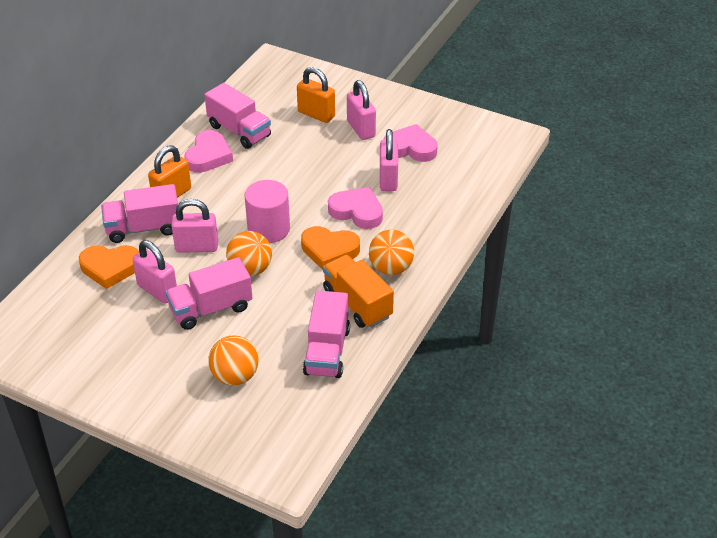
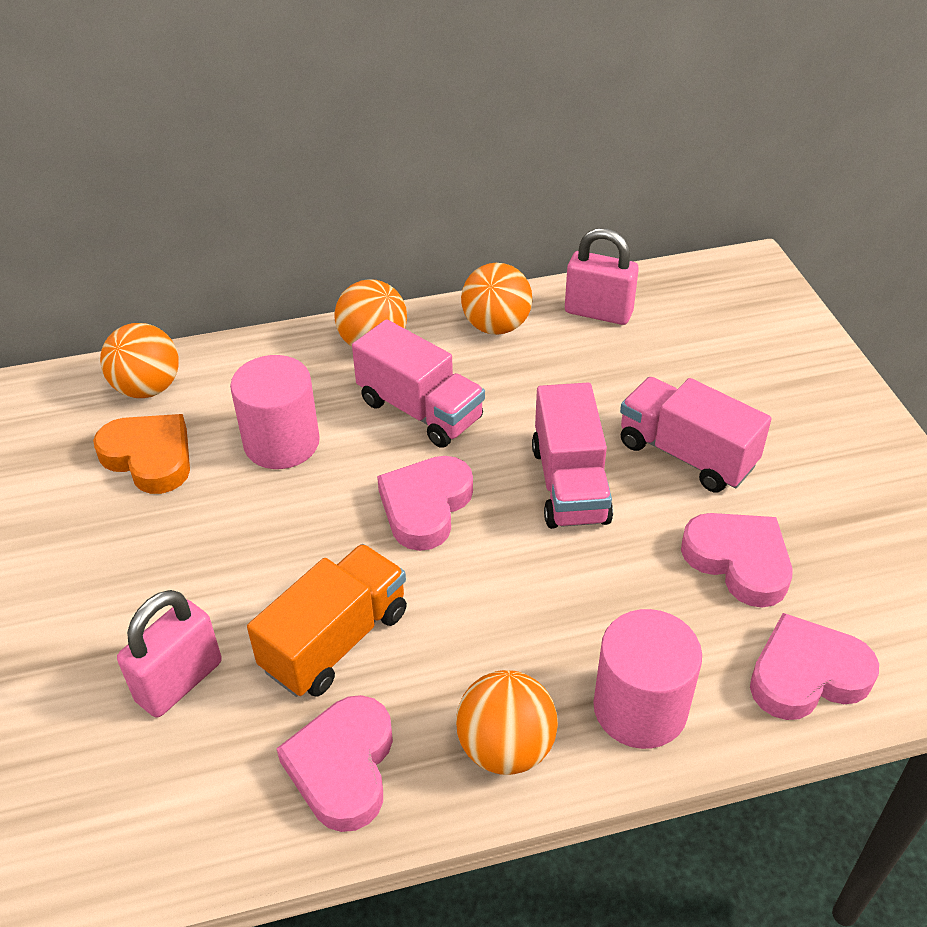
orange ball: [208,335,259,386] [226,231,272,276] [369,230,414,275] = 3 -> [100,323,179,398] [334,279,407,347] [456,670,558,775] [461,263,532,335] = 4
orange heart: [79,245,139,289] [301,226,360,270] = 2 -> [93,414,190,494] = 1
orange padlock: [148,145,191,198] [297,67,335,123] = 2 -> none = 0
pink cylinder: [245,180,290,243] = 1 -> [230,355,320,469] [593,609,702,749] = 2
pink heart: [184,130,233,173] [328,187,383,229] [384,124,438,162] = 3 -> [276,695,393,832] [377,456,473,551] [681,513,793,607] [750,613,879,720] = 4
pink padlock: [132,240,177,304] [171,199,218,253] [347,80,376,140] [380,129,398,191] = 4 -> [117,590,222,718] [565,228,639,325] = 2
pink truck: [101,184,178,243] [165,257,252,330] [204,83,271,149] [303,290,350,378] = 4 -> [352,319,485,448] [532,382,613,529] [620,377,772,492] = 3

